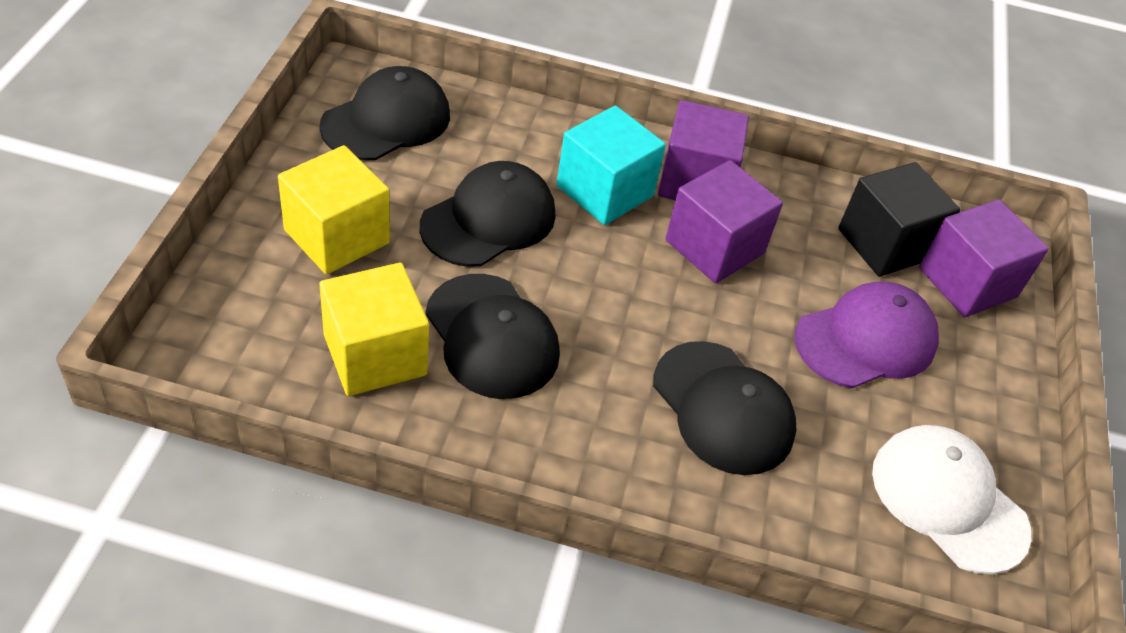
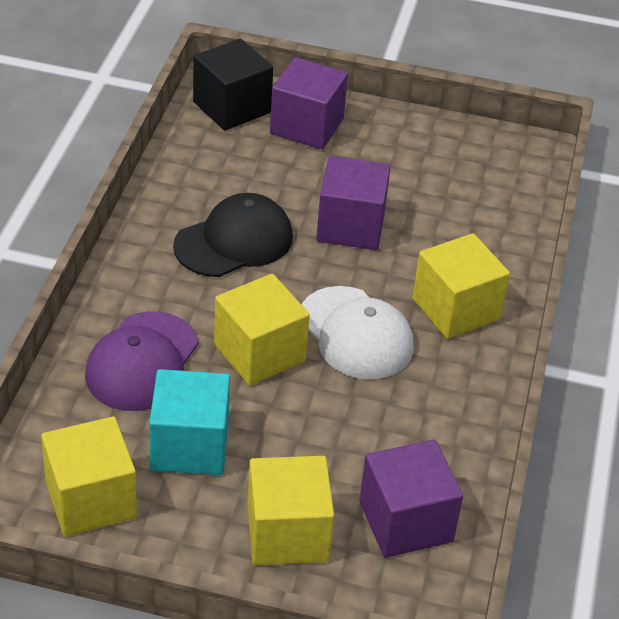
black cap: [320,66,450,161] [420,161,555,267] [425,274,560,399] [653,341,796,475] = 4 -> [173,193,293,277] = 1
yellow cube: [278,145,390,275] [319,263,429,396] = 2 -> [41,416,137,536] [214,274,310,386] [247,456,334,565] [412,233,510,339] = 4

